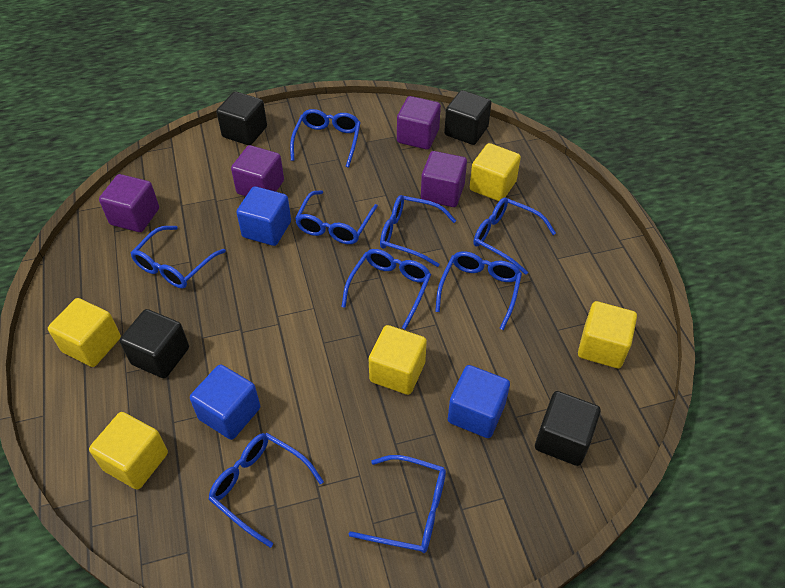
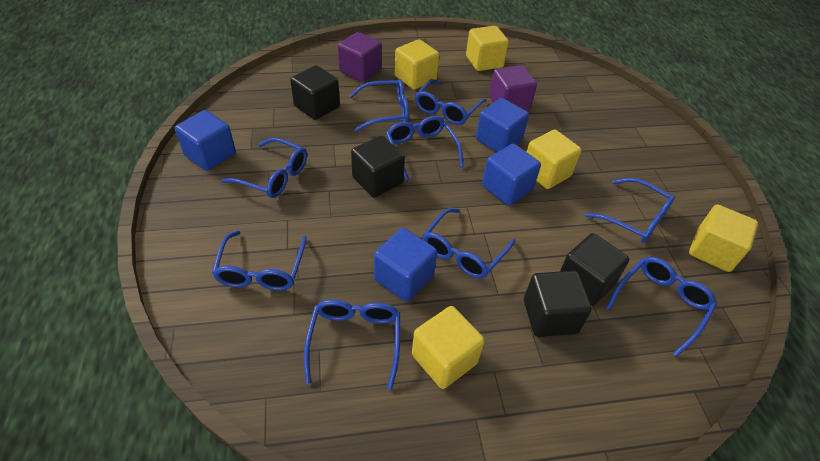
blue cube: [190,364,260,440] [236,186,291,246] [448,365,510,438] = 3 -> [175,110,236,171] [374,228,437,302] [476,98,529,152] [482,144,541,206] = 4
purple cube: [99,174,159,232] [231,145,284,196] [397,96,441,150] [421,151,467,207] = 4 -> [338,32,382,82] [489,65,537,111] = 2

